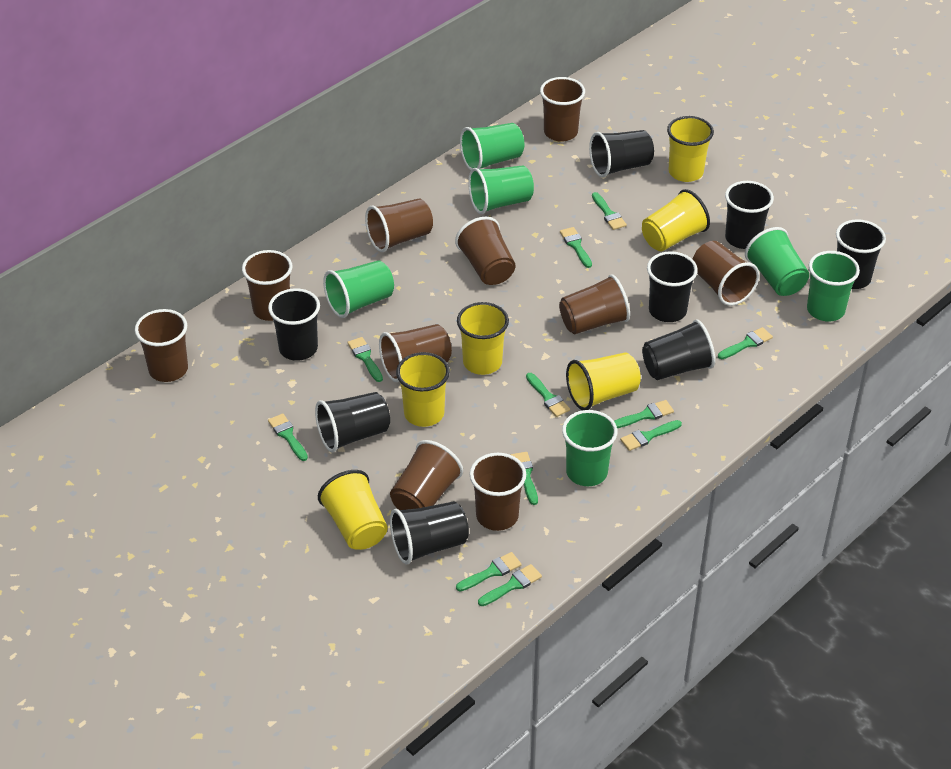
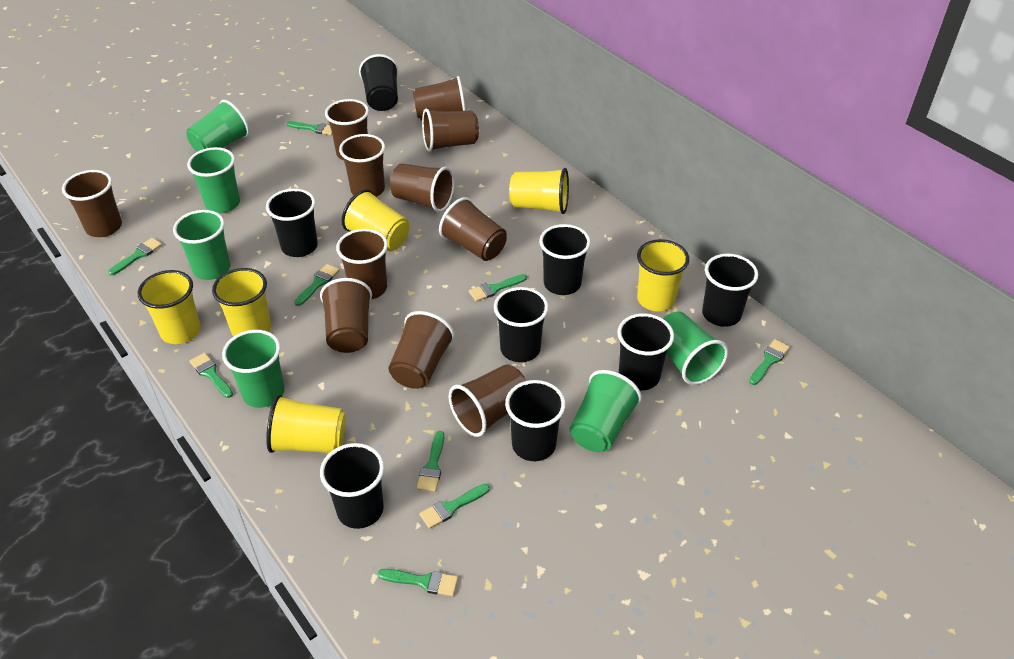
brown cup: [135,309,188,382] [242,250,293,321] [365,198,433,252] [379,324,452,382] [390,440,463,510] [455,217,516,285] [470,453,526,531] [540,77,585,142] [559,274,630,334] [693,241,759,306] = 10 -> [62,170,122,237] [320,278,372,353] [325,99,369,160] [336,229,388,300] [339,134,385,197] [389,311,455,389] [390,163,454,212] [413,76,466,120] [422,108,479,152] [439,197,507,261] [449,364,526,437] = 11
green brush: [268,413,308,461] [347,337,383,382] [456,552,522,592] [478,564,542,606] [511,452,538,505] [526,373,570,417] [560,227,592,268] [592,192,627,230] [614,400,674,428] [620,420,682,451] [718,327,773,359] = 11 -> [108,238,162,275] [190,352,233,398] [286,121,332,135] [294,264,340,306] [378,569,458,596] [417,431,444,492] [419,484,490,529] [469,274,527,302] [749,339,790,385] = 9

